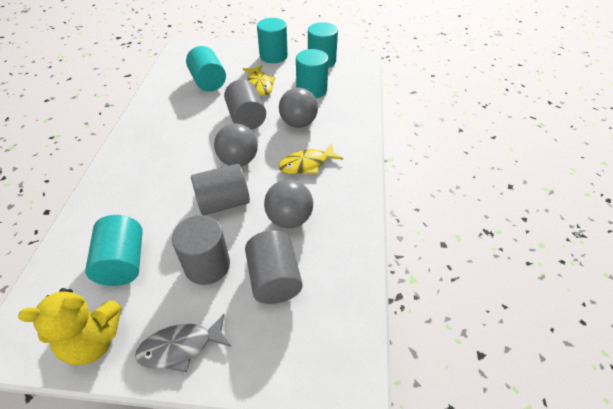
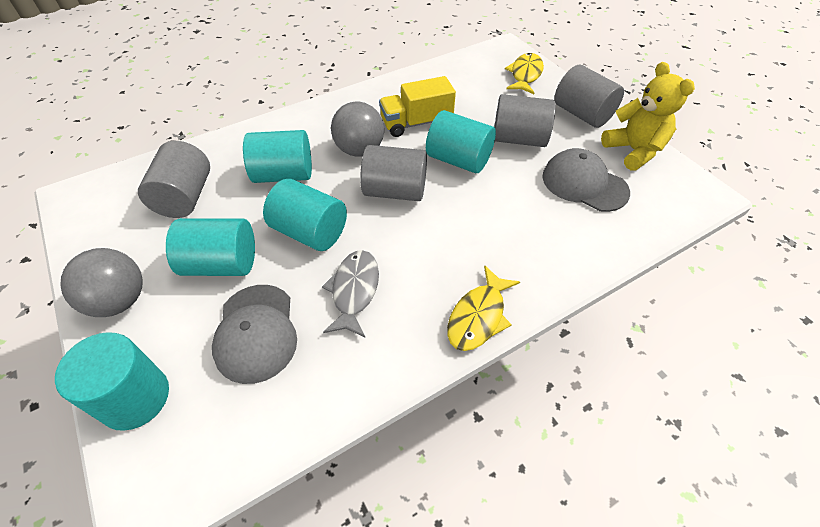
grey ball: [214,123,258,166] [264,180,313,228] [279,87,318,128] = 3 -> [60,248,143,317] [331,102,384,157] = 2
grey cap: none = 0 -> [212,285,297,384] [542,148,630,212] = 2
yellow truck: none = 0 -> [379,76,456,137] = 1

